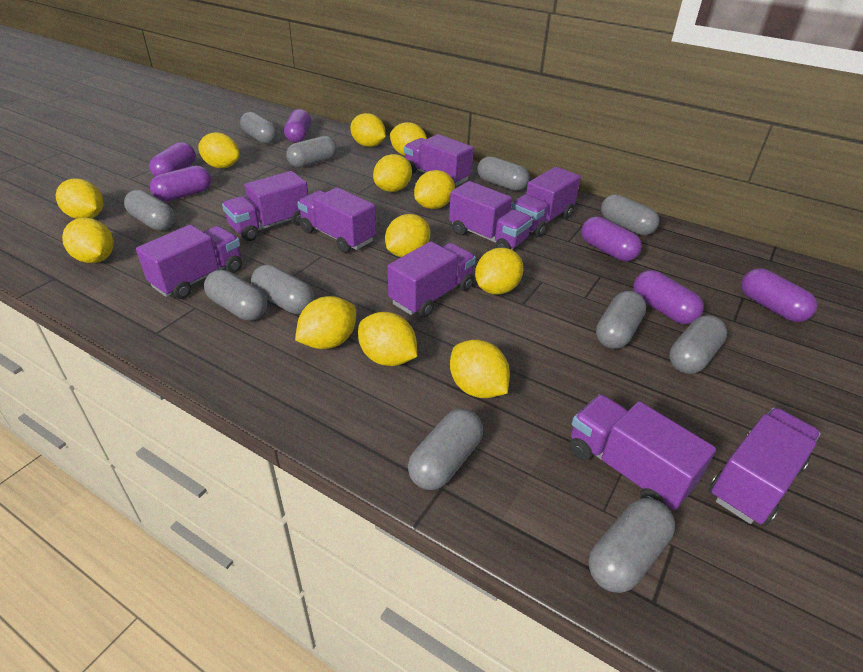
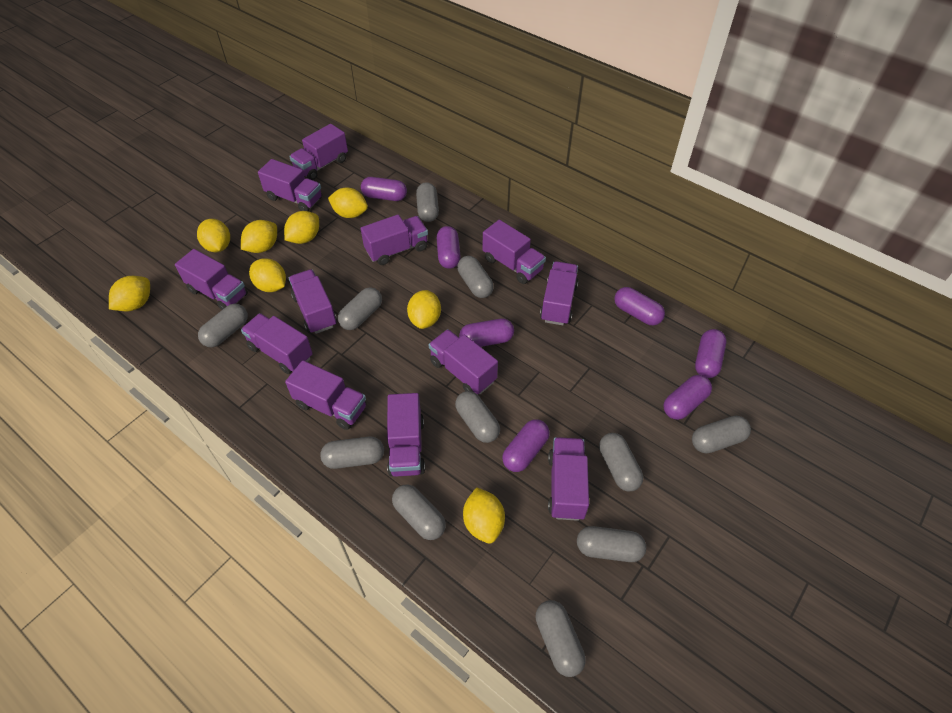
purple capsule: [149,142,196,177] [150,165,211,202] [284,109,311,143] [581,216,642,261] [633,270,704,324] [741,268,817,322] = 6 -> [361,177,407,201] [437,226,461,269] [459,318,514,347] [502,419,550,472] [614,287,665,325] [663,375,712,420] [695,329,727,378] = 7
purple truck: [136,225,242,299] [222,171,308,241] [297,187,376,253] [388,241,476,318] [404,134,473,186] [449,181,533,249] [511,167,581,237] [570,394,716,510] [709,408,821,526] = 9 -> [175,249,248,310] [241,313,313,374] [258,159,322,211] [285,360,366,430] [289,124,348,180] [289,269,337,334] [361,215,428,265] [387,393,425,477] [429,329,498,394] [483,220,546,284] [540,261,578,325] [548,437,589,521] = 12
yellow lemon: [56,178,103,219] [62,218,113,263] [198,132,240,168] [295,296,356,349] [350,113,386,147] [358,312,417,366] [373,154,412,192] [385,214,430,257] [390,122,427,156] [414,170,455,209] [450,340,510,398] [475,248,524,295] = 12 -> [109,276,150,312] [197,219,230,252] [241,220,277,253] [249,258,286,292] [284,211,319,244] [328,188,368,218] [407,290,441,329] [463,487,505,544] = 8

